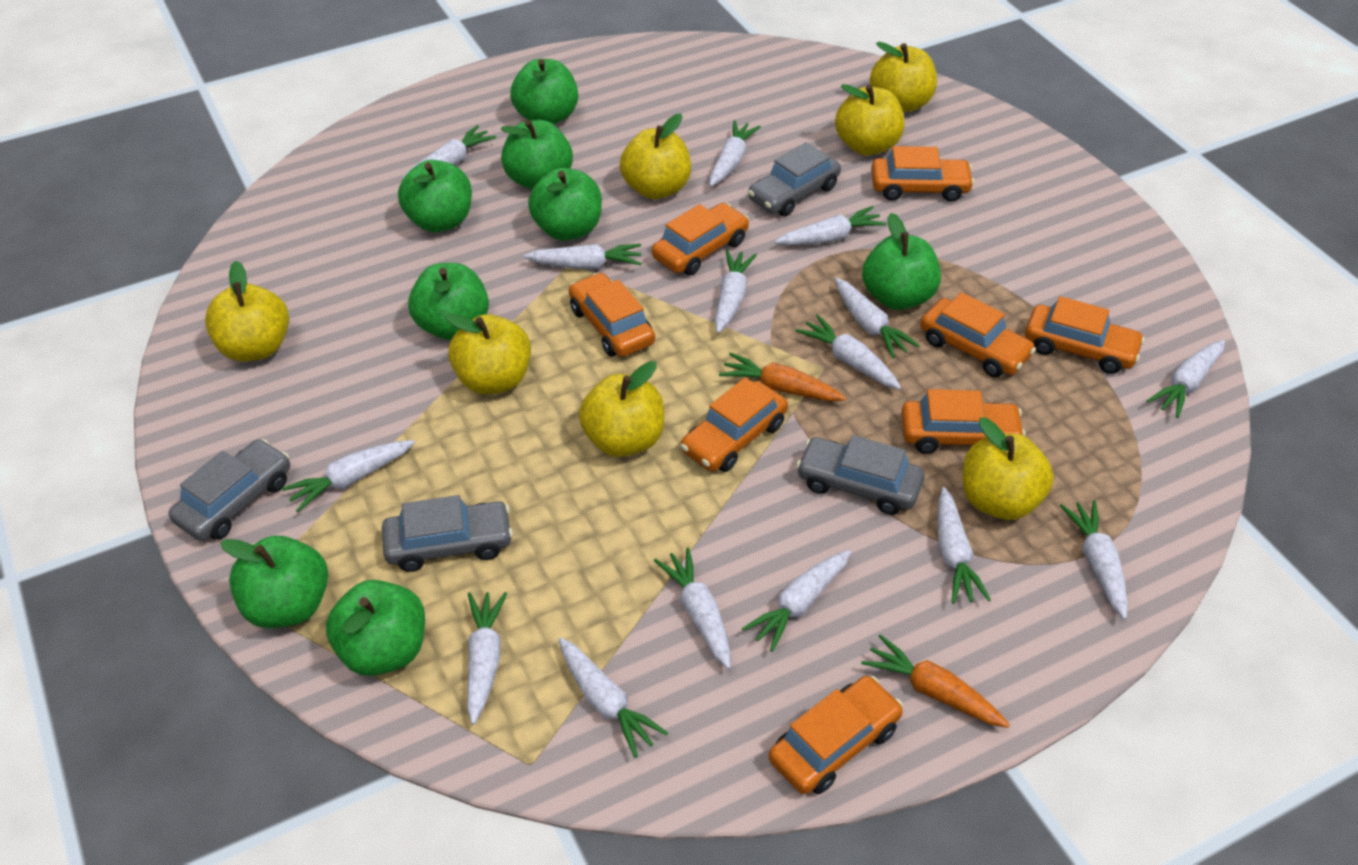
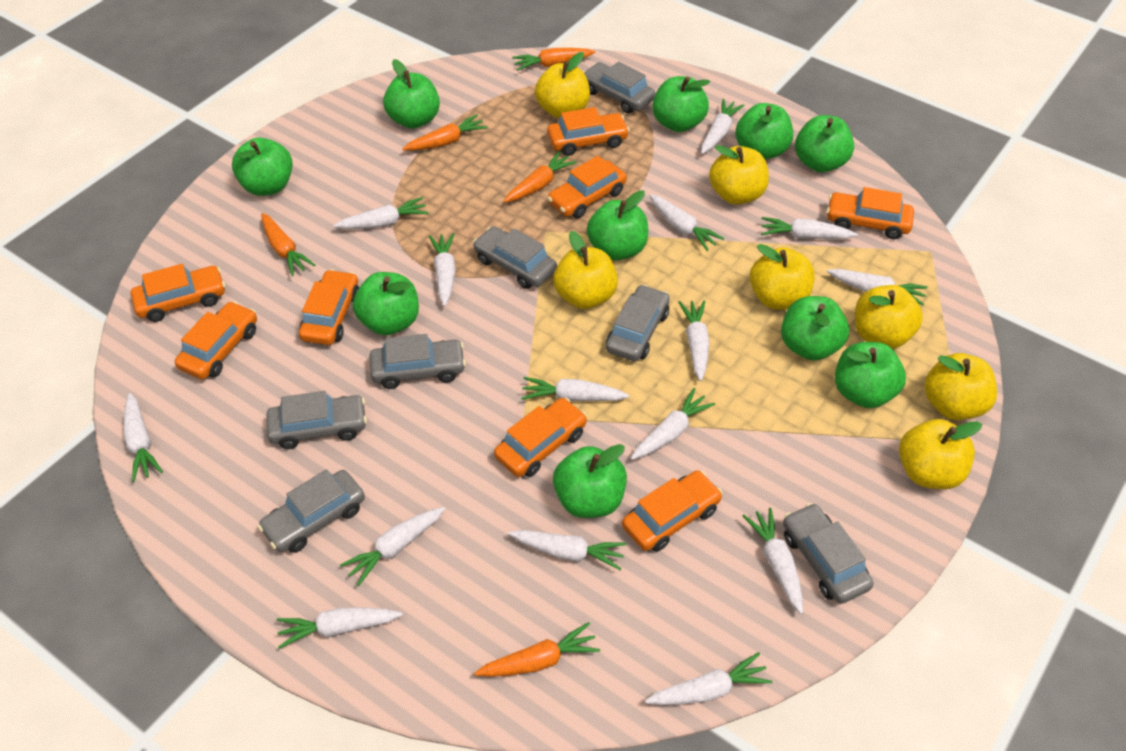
green apple: [221,536,328,628] [326,580,425,676] [398,160,472,232] [408,263,489,340] [501,120,573,189] [510,59,578,124] [528,168,602,241] [862,213,941,310] = 8 -> [232,138,293,196] [353,272,419,335] [383,59,440,129] [553,444,627,518] [587,190,648,260] [652,76,710,132] [735,103,793,160] [781,296,849,360] [795,115,854,172] [835,342,906,408] = 10
grey car: [168,439,290,541] [382,495,513,572] [748,142,841,216] [796,435,925,515] = 4 -> [258,469,365,553] [266,391,367,449] [369,334,466,389] [473,226,557,289] [583,61,656,113] [606,284,670,361] [783,503,874,604] = 7
orange carrot: [719,352,846,401] [861,634,1010,728] = 2 -> [261,213,315,276] [402,114,488,151] [474,622,600,677] [504,151,577,203] [512,48,595,71] = 5

